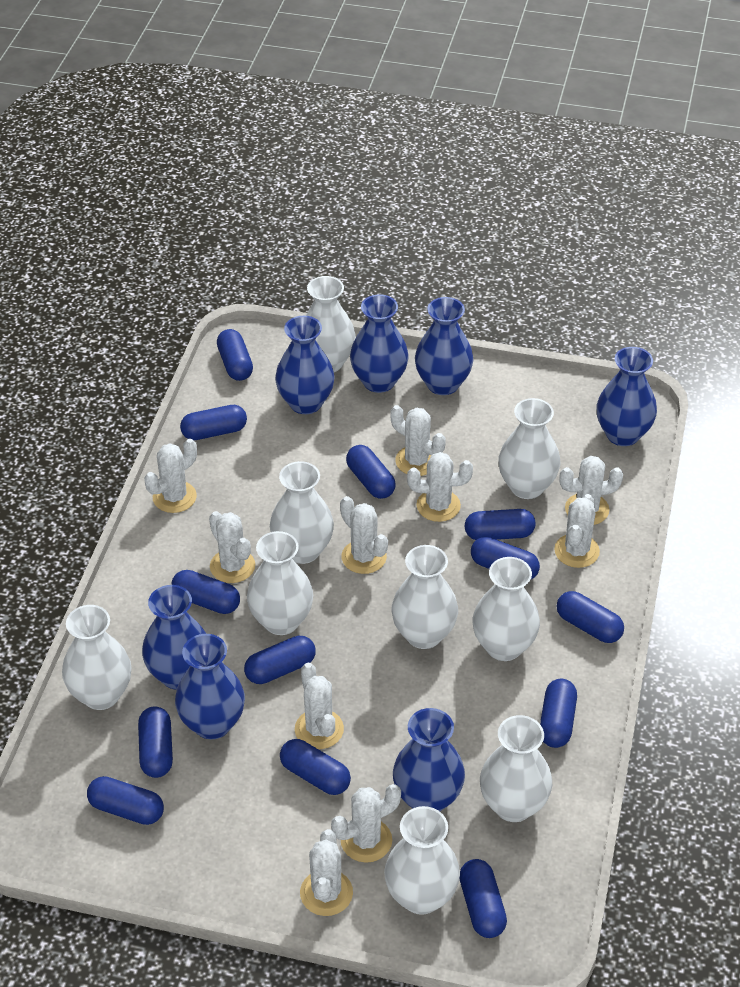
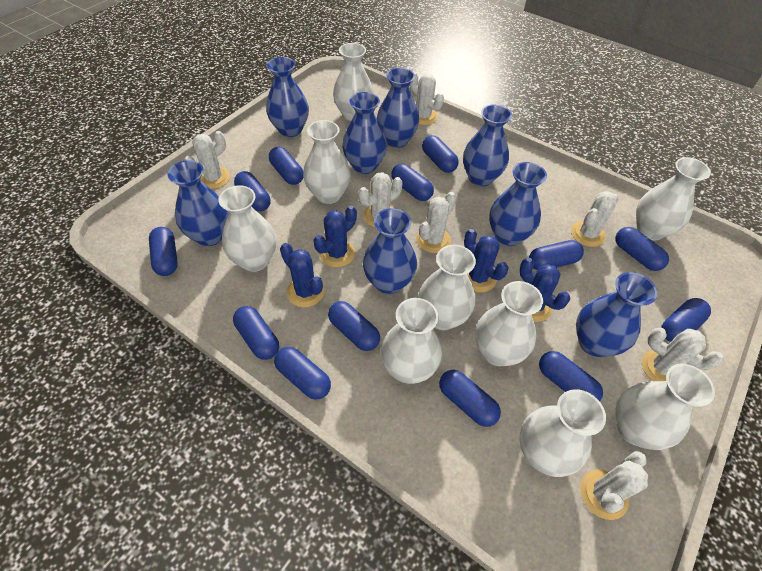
blue cactus: none = 0 -> [280,243,324,307] [313,206,357,267] [464,229,509,292] [520,258,570,322] = 4
blue vase: [142,585,206,690] [175,634,245,739] [275,316,335,414] [350,294,408,393] [393,708,465,811] [415,297,473,395] [596,347,657,446] = 7 -> [167,160,229,246] [266,57,309,137] [342,92,387,174] [363,208,417,294] [377,68,419,148] [463,104,512,186] [489,162,547,246] [576,272,657,357] = 8
white cactus: [144,438,197,513] [209,511,255,583] [295,663,344,749] [300,829,353,916] [331,784,401,863] [340,496,388,574] [390,405,446,476] [407,452,473,522] [554,494,600,568] [559,456,623,525] = 10 -> [184,131,230,189] [358,172,402,228] [409,72,444,125] [416,192,456,253] [571,191,618,247] [580,451,648,520] [642,328,724,381] = 7

